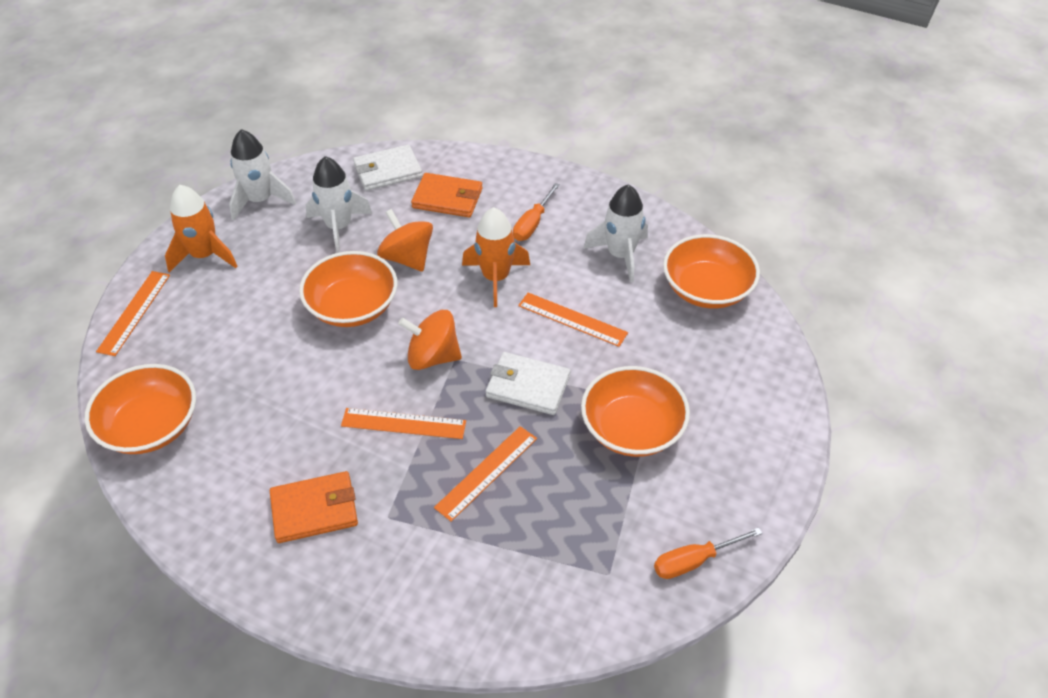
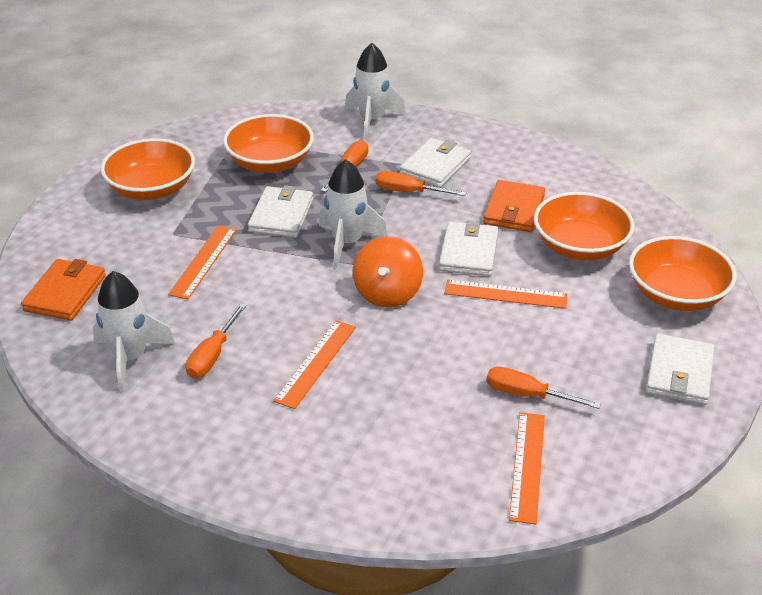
orange rocket: [165,185,237,272] [462,207,530,307] = 2 -> none = 0
orange screwdriver: [513,183,560,241] [654,527,762,579] = 2 -> [186,304,247,378] [321,140,368,192] [375,171,467,196] [486,367,601,409] = 4
orange spinning top: [377,209,433,272] [398,310,462,370] = 2 -> [353,236,423,307] = 1
white wallet: [353,145,423,191] [486,352,571,415] = 2 -> [248,185,313,238] [400,138,471,188] [439,220,499,276] [646,334,715,405] = 4

